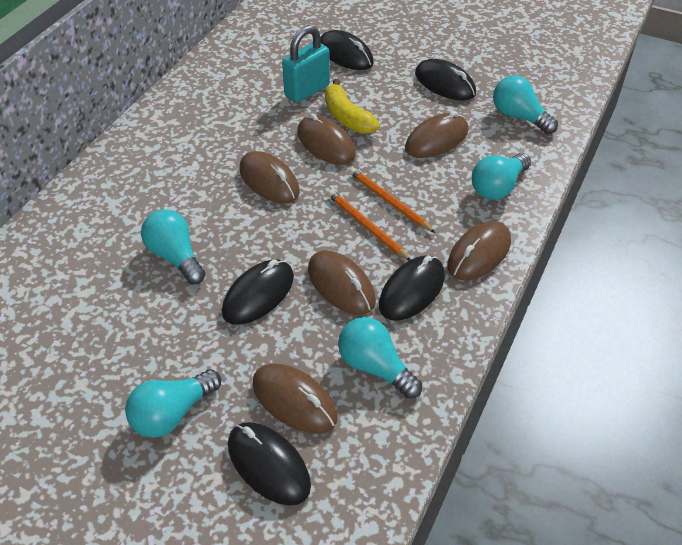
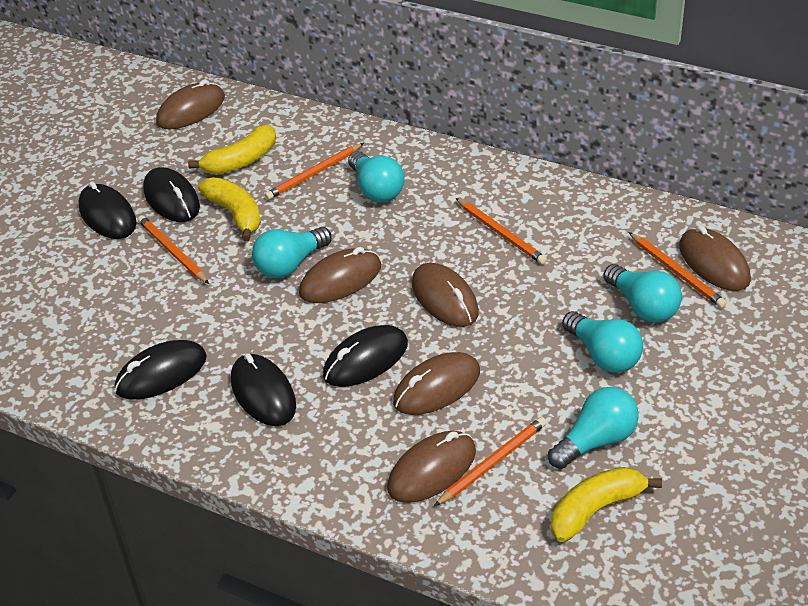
orange pencil: [327,190,411,260] [349,168,436,233] = 2 -> [138,215,209,284] [265,143,364,200] [434,417,547,506] [456,198,547,264] [629,232,727,308] = 5
turquoise padlock: [282,25,330,103] = 1 -> none = 0
yellow banana: [325,79,380,134] = 1 -> [188,125,276,174] [198,177,261,241] [551,467,662,542] = 3

